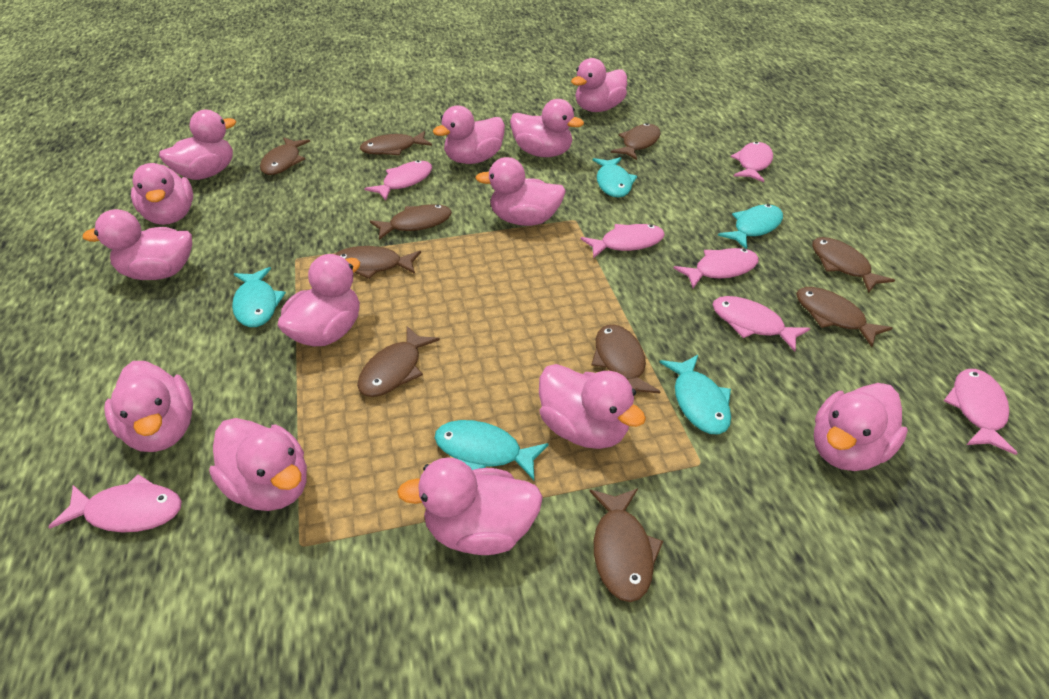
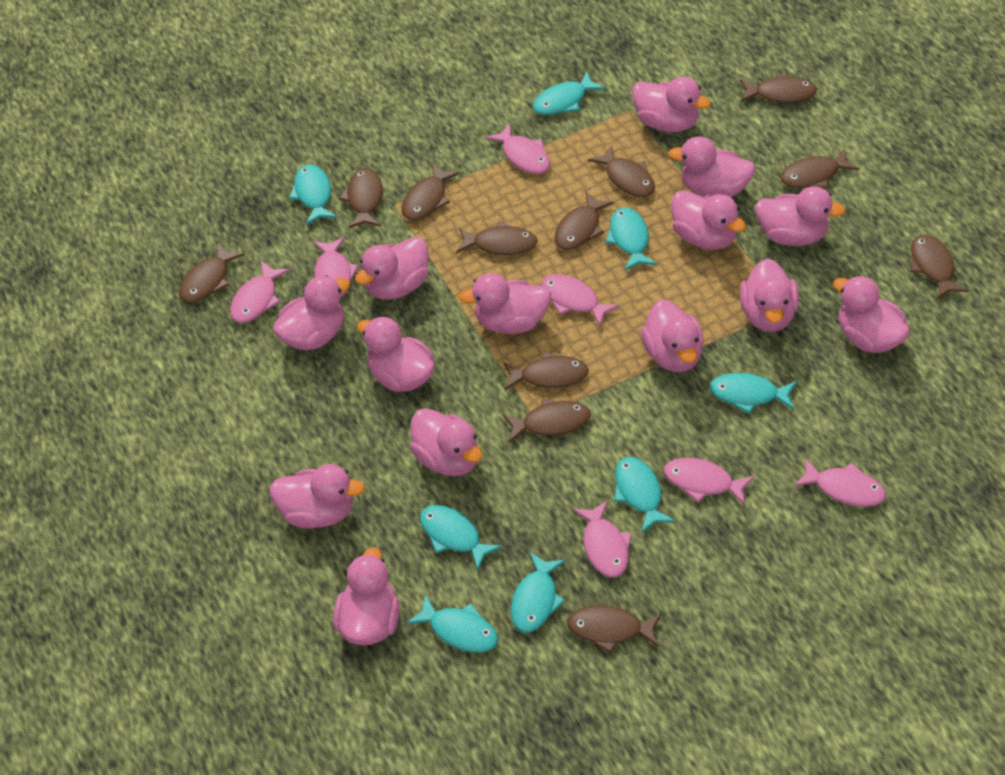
brown fish: [260,137,310,175] [335,246,421,279] [357,326,440,397] [360,131,432,155] [370,204,452,240] [590,488,663,602] [591,324,661,393] [611,123,661,160] [796,287,893,347] [812,237,895,293] = 10 -> [179,243,244,303] [339,168,383,228] [402,163,460,220] [456,221,538,255] [503,351,589,390] [503,398,591,443] [555,192,614,250] [567,605,662,653] [588,145,655,197] [740,73,817,103] [780,148,859,188] [910,235,968,299] = 12
pink duck: [83,209,192,280] [104,361,193,452] [131,163,193,225] [159,110,236,180] [209,418,307,511] [277,254,360,346] [397,457,543,555] [433,105,505,164] [475,157,566,226] [510,99,584,157] [539,364,646,449] [571,58,627,112] [814,383,908,471] = 13 -> [269,464,365,528] [273,275,350,350] [333,547,400,645] [355,237,429,300] [357,316,435,392] [410,408,482,476] [459,273,551,334] [632,77,711,133] [641,299,704,372] [668,136,755,197] [671,190,746,250] [740,258,799,332] [755,186,845,246] [833,276,910,353] = 14
turquoise fish: [232,267,286,327] [435,420,549,480] [593,157,637,198] [659,355,731,434] [718,204,783,249] = 5 -> [289,165,337,225] [407,594,498,653] [420,505,502,571] [511,553,565,633] [533,72,605,115] [605,208,657,271] [614,457,675,533] [709,373,797,414] = 8

